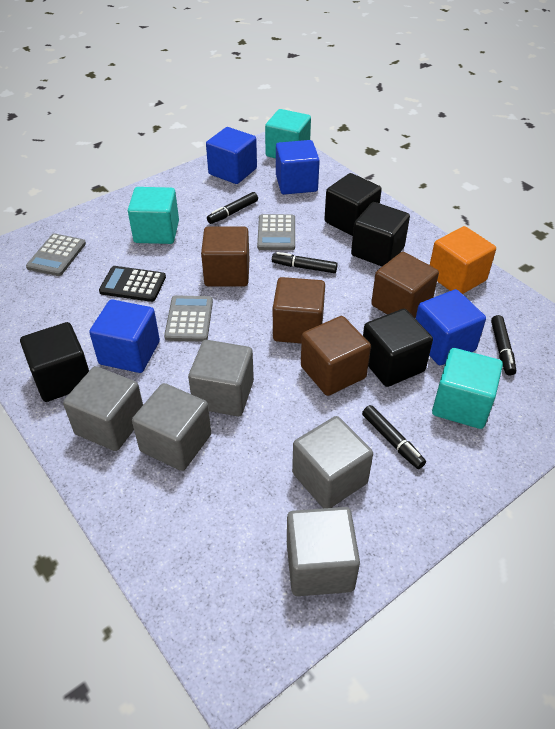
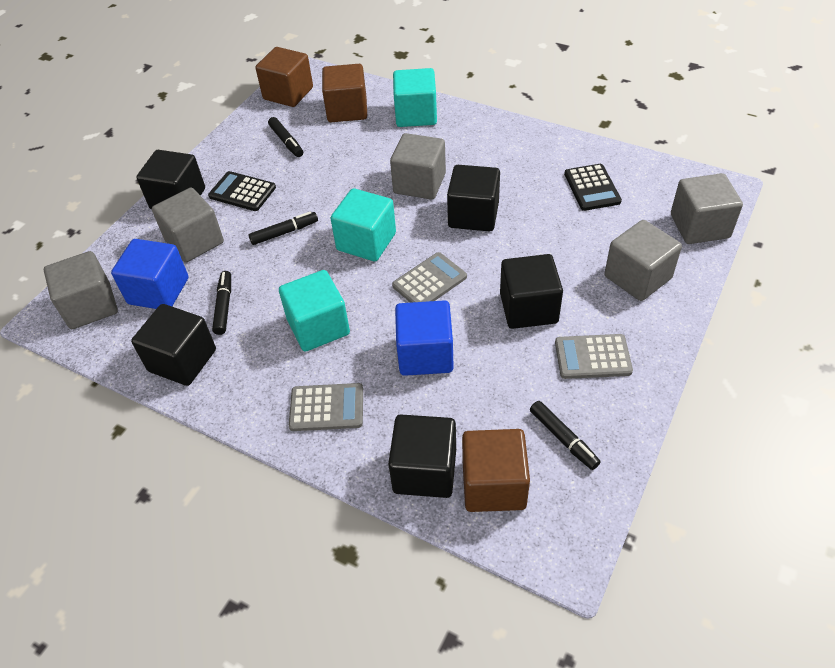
black calculator: [99,266,166,302] = 1 -> [208,171,276,211] [564,164,622,211] = 2
black cube: [20,322,89,402] [324,173,382,236] [351,202,410,266] [363,309,433,387] = 4 -> [131,304,216,386] [136,150,205,209] [388,415,456,498] [447,165,500,231] [500,254,563,329] = 5
blue cube: [89,300,160,373] [206,127,257,184] [276,140,320,195] [416,289,486,365] = 4 -> [111,239,188,309] [395,300,454,376] = 2
brown cube: [201,226,249,286] [273,277,325,343] [301,316,371,396] [371,252,439,318] = 4 -> [256,47,313,107] [322,64,367,122] [462,429,530,512] = 3
orange cube: [430,226,496,294] = 1 -> none = 0

